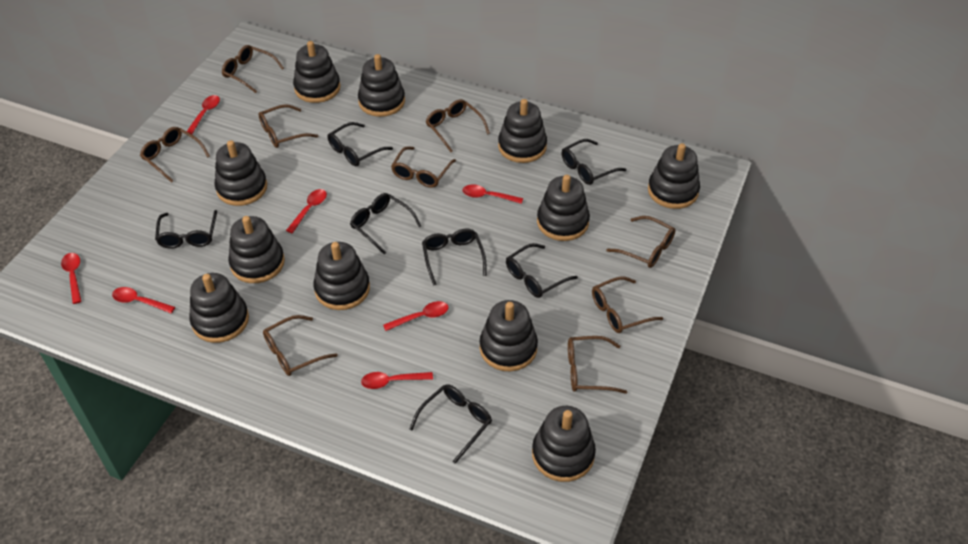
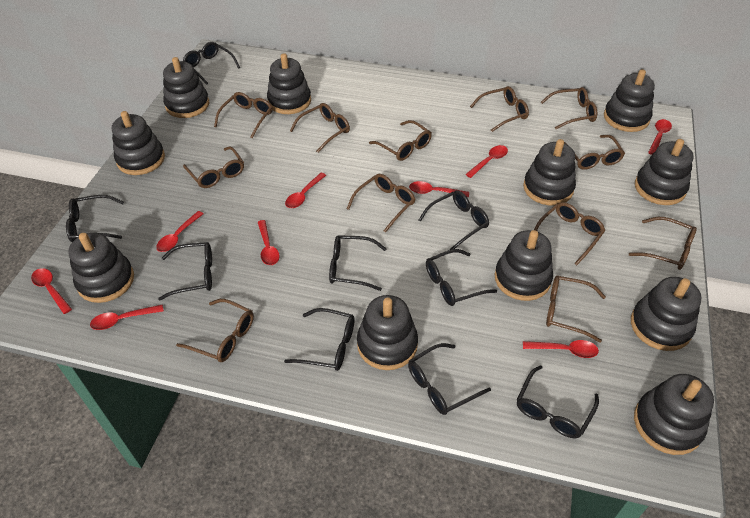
black glasses: [155,210,217,249] [328,122,393,166] [350,193,421,255] [409,384,492,464] [422,228,487,286] [506,243,578,298] [562,139,626,185] = 7 -> [66,195,124,242] [158,242,212,300] [183,42,240,85] [284,308,355,371] [329,235,387,291] [408,343,491,415] [419,190,489,250] [426,249,497,306] [517,365,599,438] = 9
brown glasses: [140,127,210,183] [222,45,284,93] [258,104,318,148] [263,315,338,376] [391,146,456,188] [426,99,490,152] [568,336,627,394] [592,276,663,333] [606,216,675,268] = 9 -> [176,299,254,362] [183,146,244,188] [214,92,273,138] [290,103,350,153] [347,174,416,233] [369,120,432,161] [470,86,529,132] [534,202,605,265] [541,87,597,129] [546,276,606,343] [564,135,625,170] [629,217,697,270] = 12
red spoon: [61,253,82,304] [112,287,175,313] [187,95,220,134] [286,189,327,233] [361,372,433,389] [383,301,449,331] [463,184,523,204] = 7 -> [31,268,72,314] [90,304,164,330] [156,211,204,252] [258,220,280,265] [285,173,327,208] [409,181,469,197] [465,145,508,178] [523,340,599,358] [648,119,672,155] = 9

